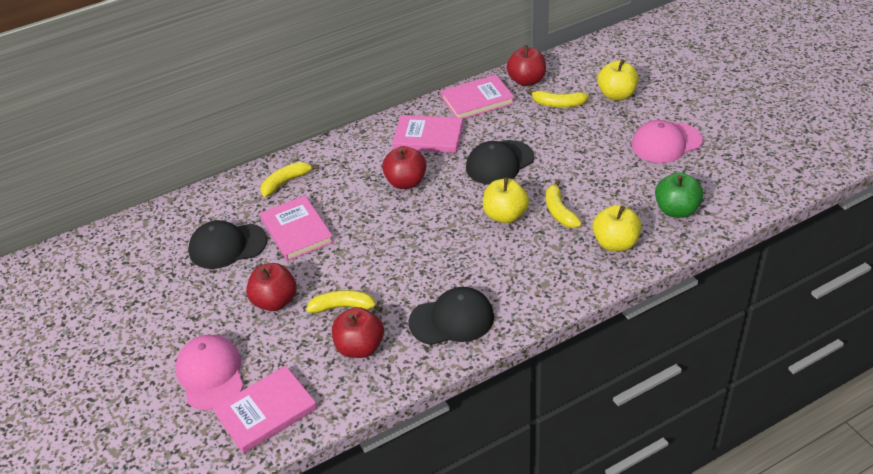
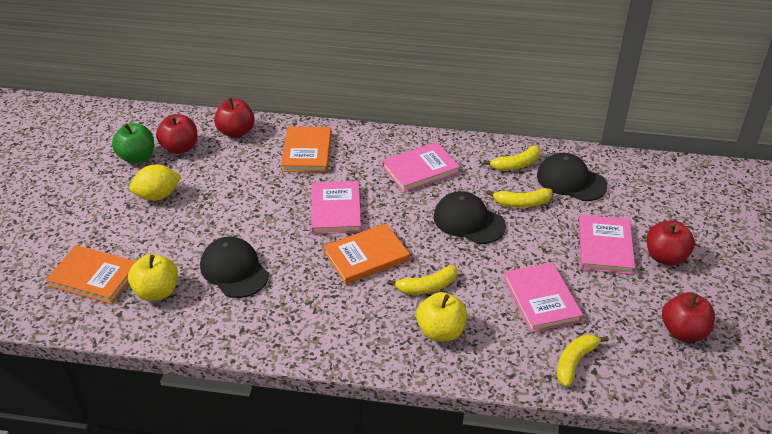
orange book: none = 0 -> [46,245,136,304] [281,127,332,172] [324,223,410,284] = 3
pink cap: [176,335,243,410] [631,120,703,163] = 2 -> none = 0
yellow apple: [483,177,529,223] [592,205,642,251] [597,59,639,100] = 3 -> [128,254,178,301] [416,292,467,341] = 2
yellow lemon: none = 0 -> [129,165,181,201] = 1

